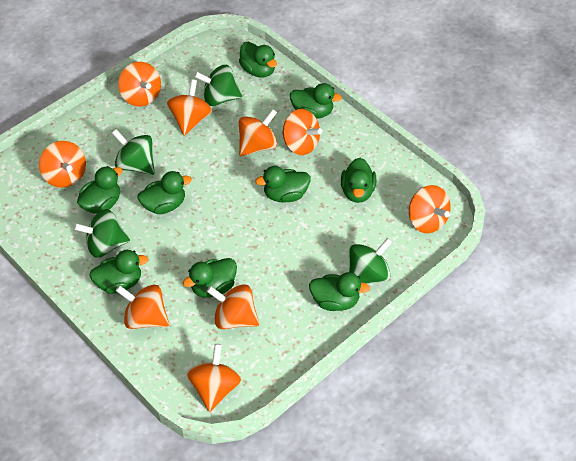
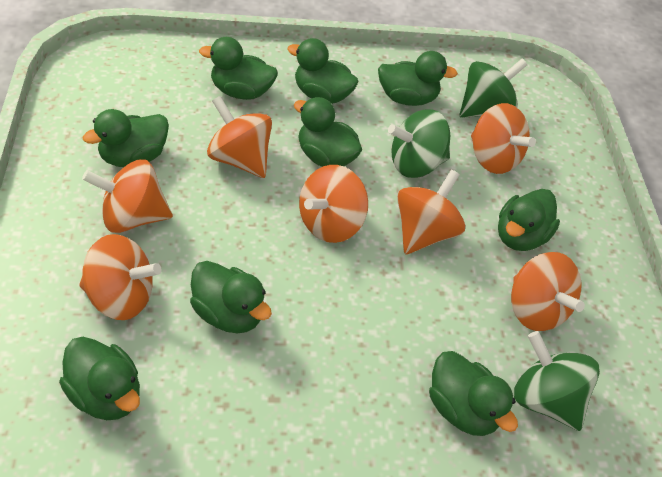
green spinning top: [73,209,130,258] [112,129,155,175] [194,65,242,106] [349,238,392,284] = 4 -> [388,109,450,178] [460,59,527,118] [514,331,600,431] = 3
orange spinning top: [39,141,86,188] [116,285,169,329] [118,62,161,107] [167,79,212,136] [187,344,241,412] [207,284,259,329] [239,109,277,156] [282,109,322,155] [409,185,451,233] = 9 -> [79,234,161,320] [82,159,173,233] [207,96,272,178] [299,165,368,243] [397,170,466,254] [471,103,536,174] [511,252,585,331] = 7

